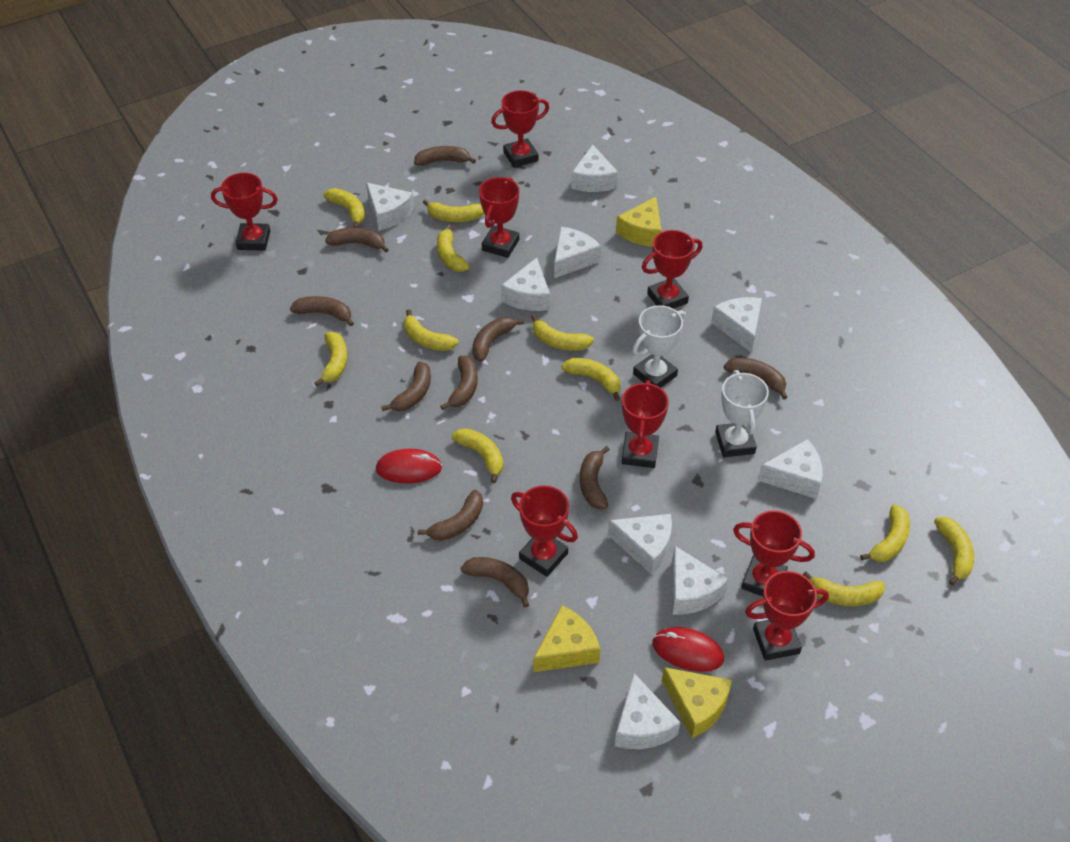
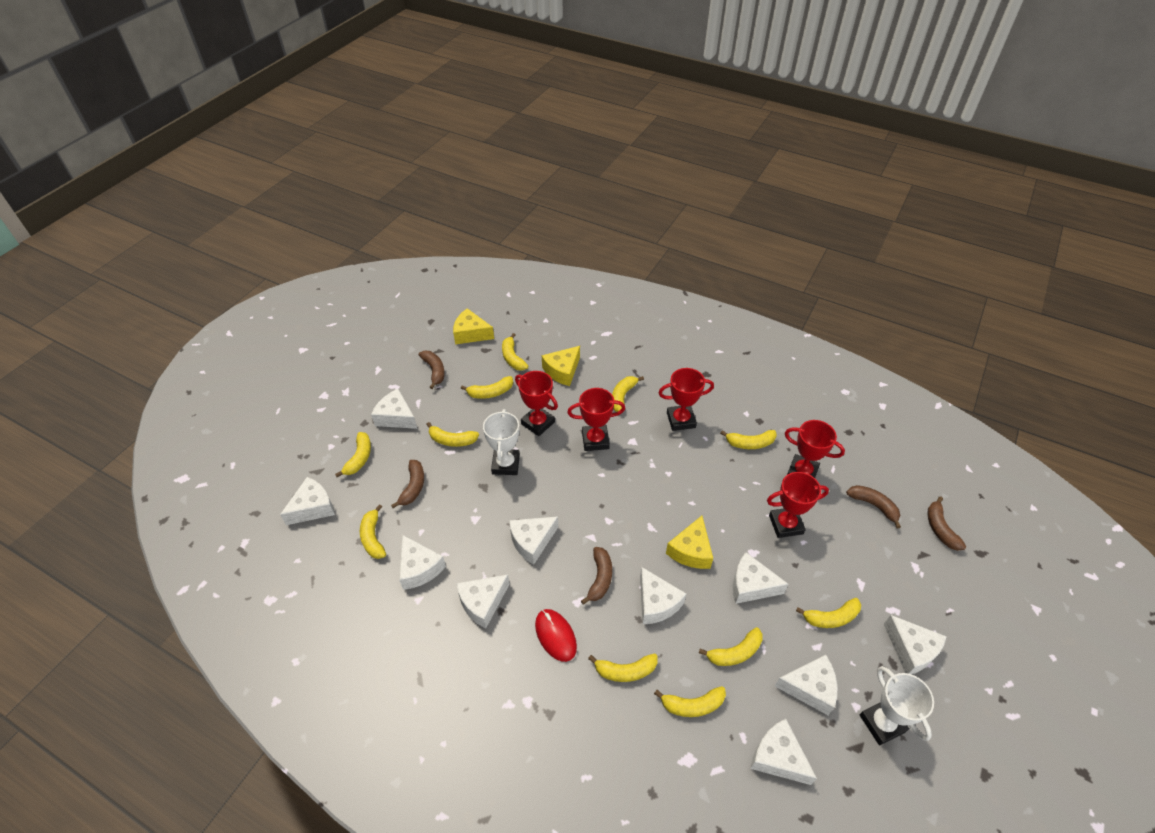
brown banana: [290,296,354,326] [325,228,389,253] [381,361,431,411] [414,146,476,166] [418,490,483,541] [440,356,478,410] [461,557,529,607] [472,317,524,362] [580,446,610,509] [724,357,787,399] = 10 -> [391,460,424,508] [419,351,445,389] [581,547,612,605] [846,485,901,528] [927,496,966,551] = 5
red mouse: [376,449,442,483] [652,627,724,672] = 2 -> [535,609,577,662] = 1
red trophy: [211,173,278,251] [479,177,519,258] [491,90,549,168] [511,486,578,577] [622,380,669,468] [642,230,702,309] [733,510,815,596] [745,571,829,661] = 8 -> [515,371,558,436] [567,388,625,451] [658,368,714,431] [767,472,829,538] [785,420,845,478] = 5
white cheese: [366,183,414,231] [501,258,550,311] [554,227,601,278] [571,144,618,192] [608,514,672,575] [615,673,680,749] [672,546,728,615] [711,297,762,353] [758,439,823,499] = 9 -> [280,477,335,525] [371,389,417,429] [399,535,446,590] [456,574,510,628] [509,516,558,565] [640,567,686,624] [733,552,789,604] [750,719,817,785] [775,655,838,715] [884,615,947,674] = 10

